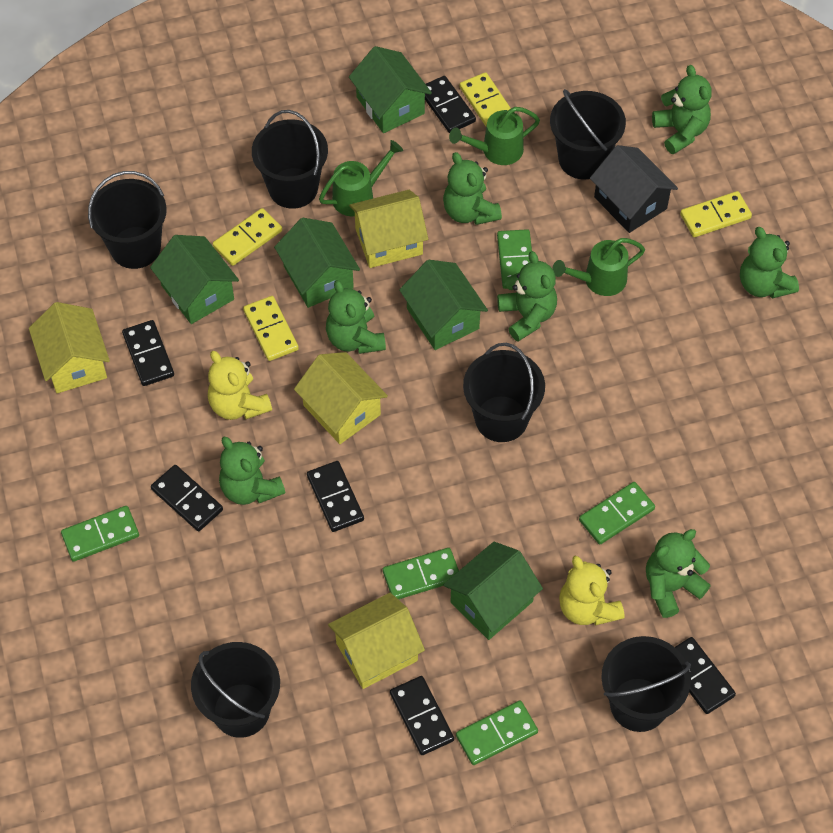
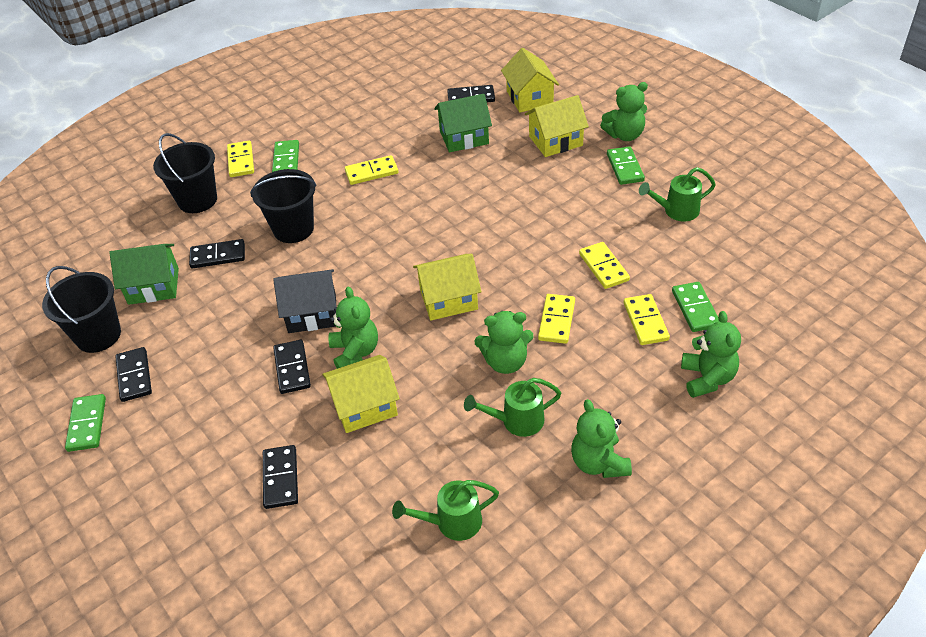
black bucket: [88,171,167,269] [191,642,280,738] [252,110,328,209] [463,343,545,442] [550,89,626,180] [601,636,691,732] = 6 -> [42,266,121,353] [153,133,217,213] [250,169,317,243] = 3
black domino: [122,320,174,386] [151,465,223,531] [307,461,364,532] [390,676,454,755] [425,76,476,133] [675,637,736,714] = 6 -> [115,347,152,402] [189,239,245,269] [263,445,298,509] [273,340,311,394] [447,85,495,102] = 5
green domino: [61,506,139,562] [383,548,459,599] [456,700,538,765] [497,229,532,289] [579,482,655,545] = 5 -> [65,394,106,452] [272,140,299,172] [607,146,645,185] [672,282,719,332] = 4
green house: [150,235,239,324] [274,218,360,308] [349,46,432,133] [399,260,488,350] [443,542,543,640] = 5 -> [109,244,179,305] [434,94,492,152] = 2
green teddy bear: [219,437,285,505] [326,280,386,354] [443,152,502,225] [497,251,557,341] [646,529,711,618] [652,65,712,154] [740,227,799,299] = 7 -> [328,286,378,369] [474,311,534,374] [571,399,632,478] [600,82,648,141] [681,311,741,398] = 5
yellow domino: [213,208,282,266] [243,296,299,361] [460,72,511,126] [680,191,752,237] = 4 -> [227,141,254,177] [345,155,398,185] [538,294,575,344] [579,242,630,289] [624,294,670,345] = 5
yellow teddy bear: [208,351,272,420] [559,556,624,626] = 2 -> none = 0

